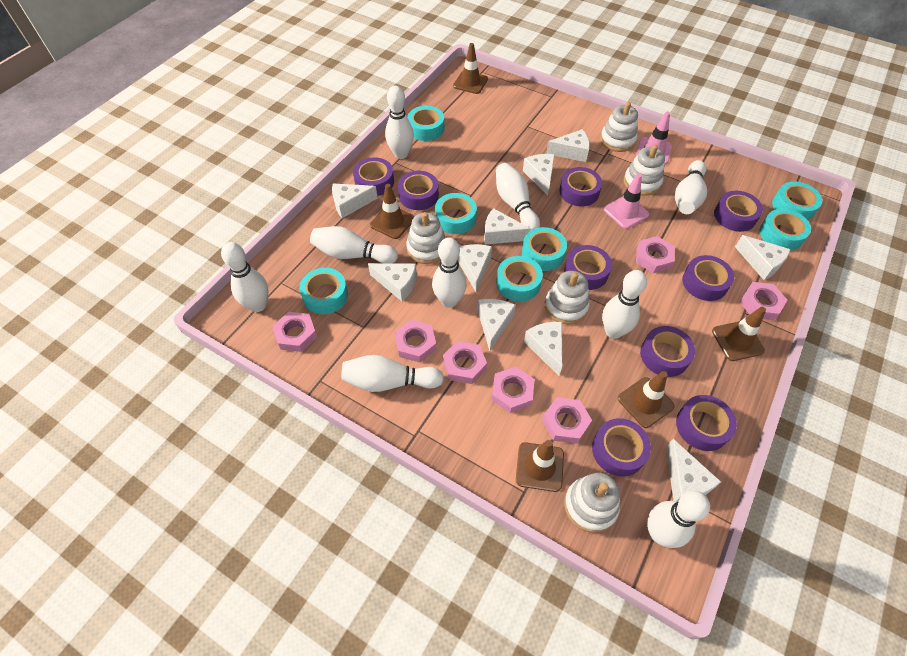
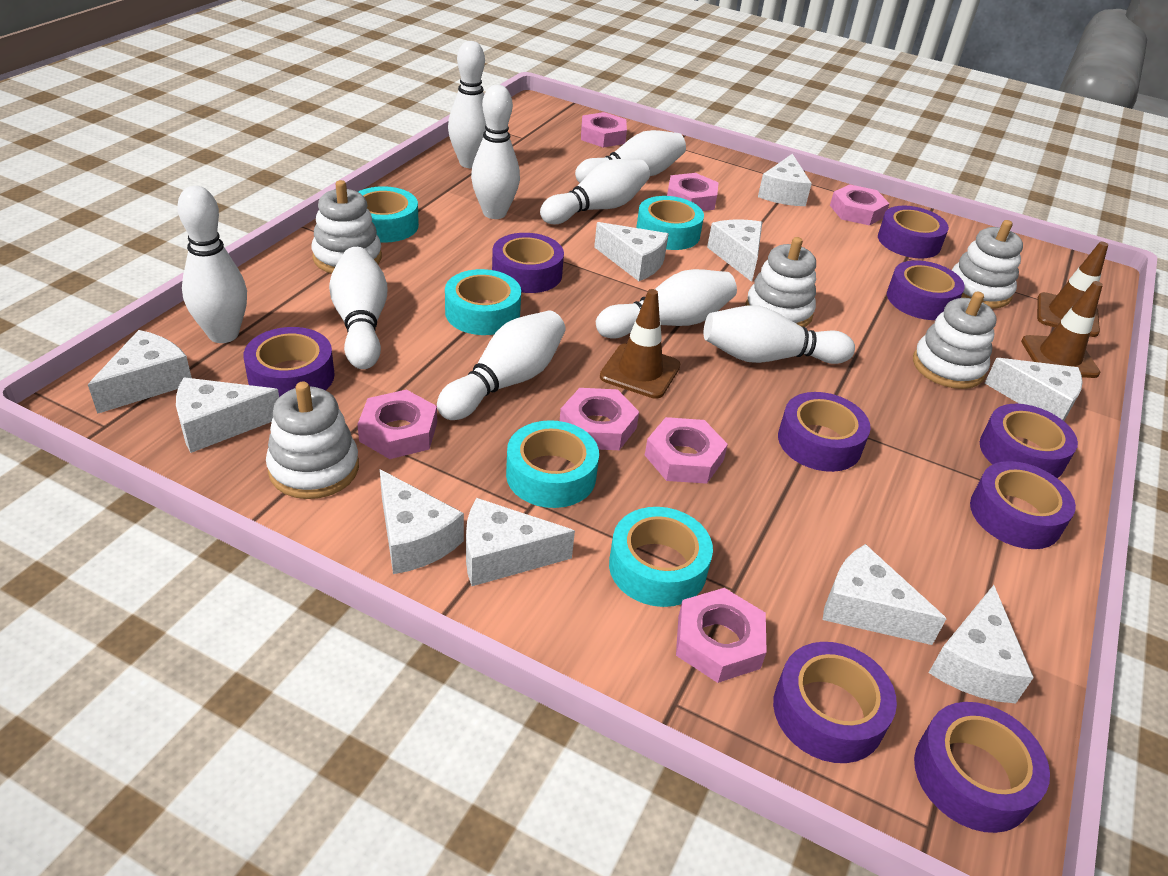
brown traffic cone: [370,184,414,239] [453,43,488,94] [516,440,564,492] [618,371,675,428] [712,307,766,361] = 5 -> [600,289,680,399] [1021,281,1103,378] [1037,241,1108,337] = 3
pink traffic cone: [604,174,649,229] [636,111,672,164] = 2 -> none = 0
turquoise tape: [299,268,348,314] [407,106,444,141] [435,193,477,234] [496,256,543,302] [522,227,567,271] [760,209,811,251] [772,181,822,220] = 7 -> [358,186,419,243] [445,269,521,335] [506,420,599,508] [609,507,713,607] [636,196,704,250] = 5

